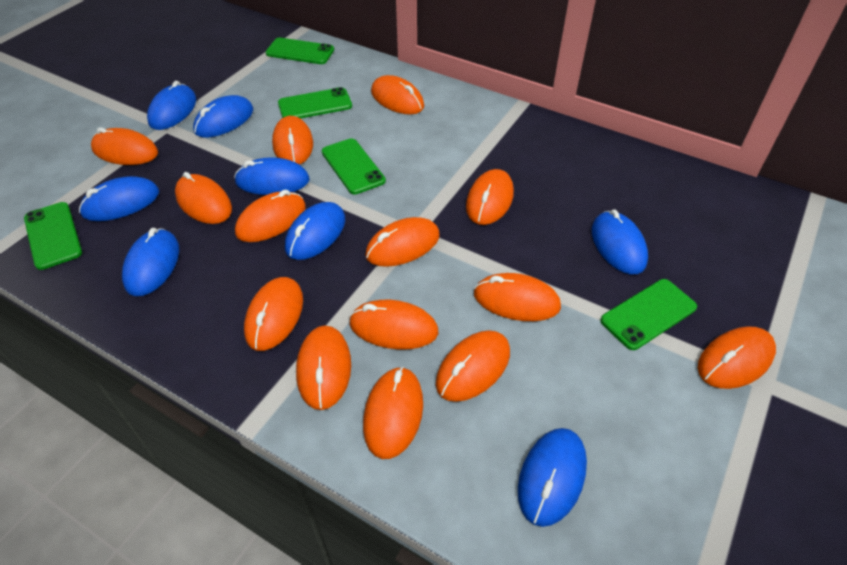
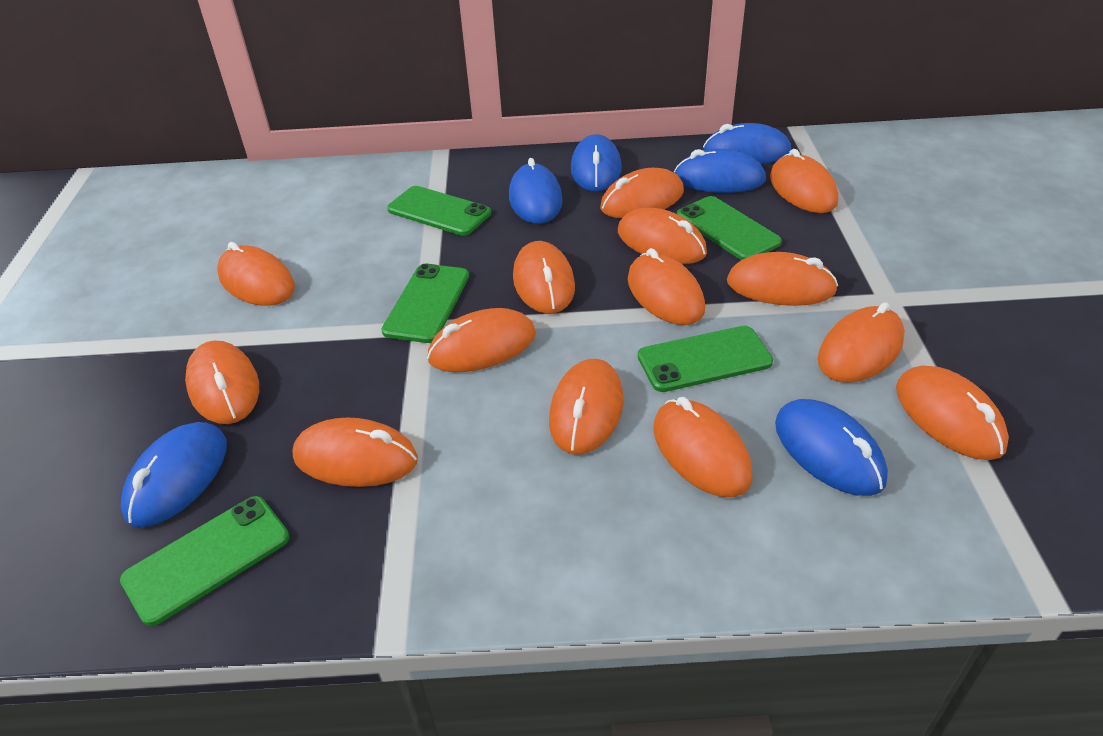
blue mouse: [79,176,159,221] [122,228,179,296] [147,81,196,130] [193,95,253,138] [234,157,310,195] [285,202,345,260] [518,428,587,527] [592,209,648,274] = 8 -> [121,422,227,527] [509,158,563,224] [571,134,622,192] [674,149,766,193] [703,123,791,164] [775,399,888,496] = 6

